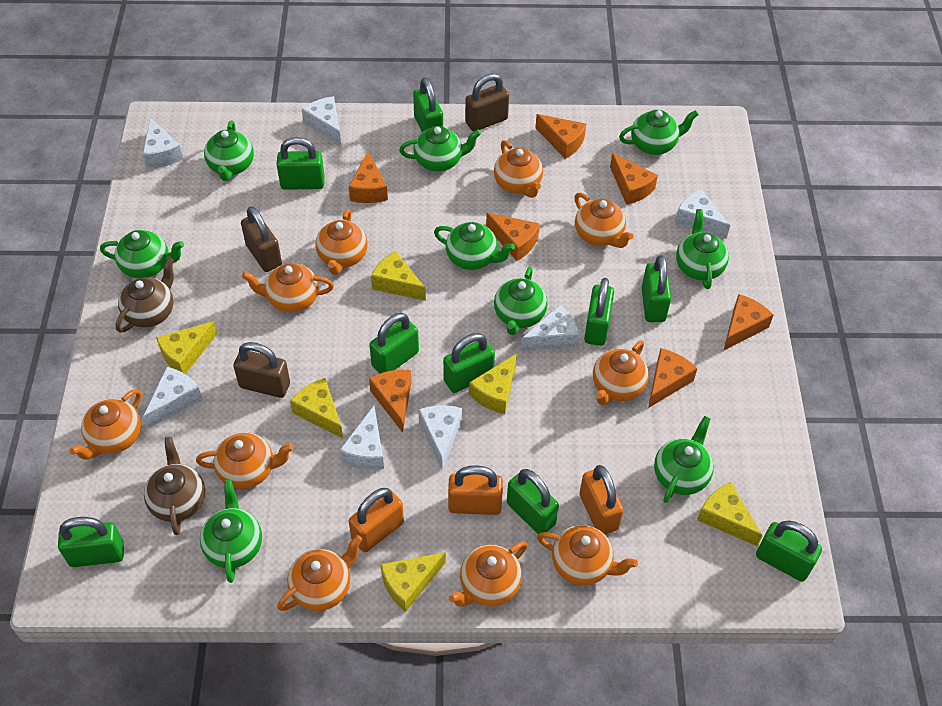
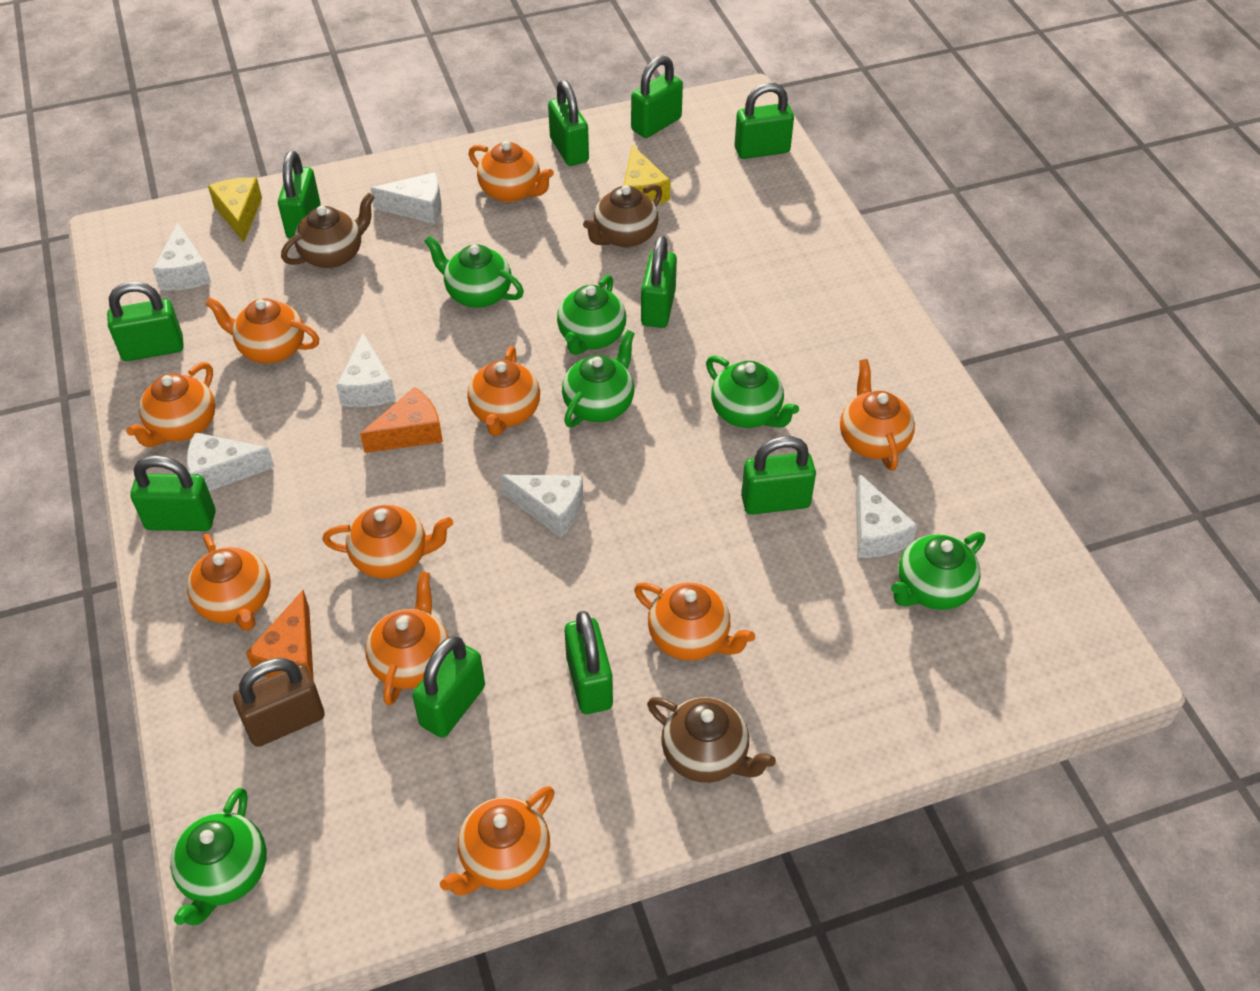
brown padlock: [233,342,290,398] [241,206,282,272] [465,73,509,132] = 3 -> [233,658,324,747] = 1
brown teapot: [115,257,174,333] [144,437,205,535] = 2 -> [281,193,375,269] [583,184,662,248] [647,697,776,783] = 3
green padlock: [58,517,124,567] [276,137,325,190] [369,313,419,374] [413,78,443,132] [443,333,495,393] [507,469,559,535] [584,278,614,346] [641,255,671,322] [756,520,822,582] = 9 -> [107,281,184,361] [130,455,216,531] [278,151,321,238] [412,636,485,738] [548,80,589,166] [564,611,613,714] [631,55,683,138] [641,236,677,328] [735,83,794,159] [741,436,816,515] = 10
green teapot: [100,230,184,279] [200,480,262,583] [204,120,254,181] [399,126,481,172] [434,222,515,270] [494,267,548,335] [619,110,699,155] [654,416,714,503] [676,209,729,289] = 9 -> [170,788,267,925] [424,235,524,308] [557,275,626,355] [562,330,635,427] [706,356,799,428] [891,532,985,610] = 6
orange cheese: [349,151,388,203] [369,370,412,433] [486,213,540,261] [535,114,586,159] [610,153,658,205] [648,348,698,408] [723,294,773,351] = 7 -> [246,590,314,681] [360,387,443,453] = 2
orange padlock: [349,488,404,552] [448,465,503,515] [579,465,624,534] = 3 -> none = 0
white cheese: [143,117,183,168] [143,367,203,428] [302,96,341,146] [339,406,384,470] [419,405,462,470] [520,304,579,351] [675,189,730,239] = 7 -> [153,223,211,291] [187,432,275,491] [336,333,396,407] [370,172,441,224] [501,474,583,538] [855,473,917,558] = 6
yellow cheese: [156,321,217,374] [290,378,343,438] [371,251,426,301] [380,552,446,612] [469,353,517,414] [697,482,763,546] = 6 -> [208,177,262,242] [624,145,670,204] = 2

